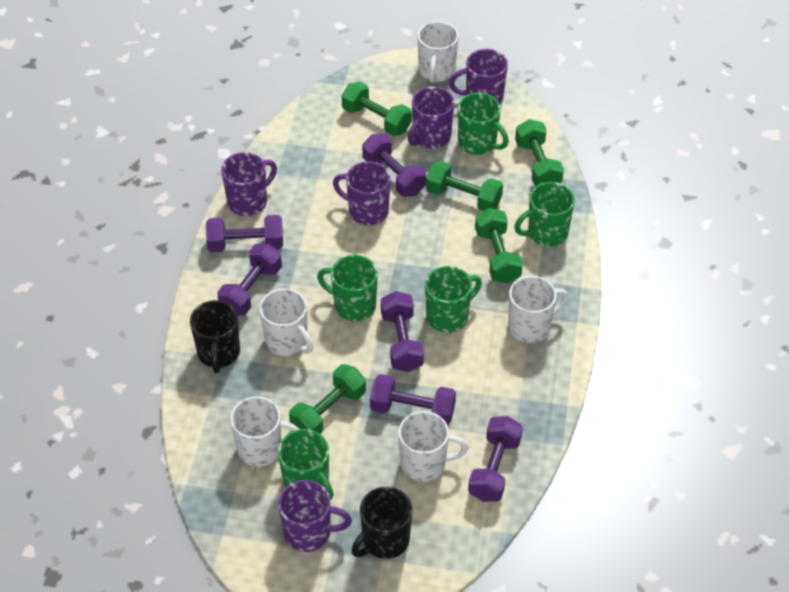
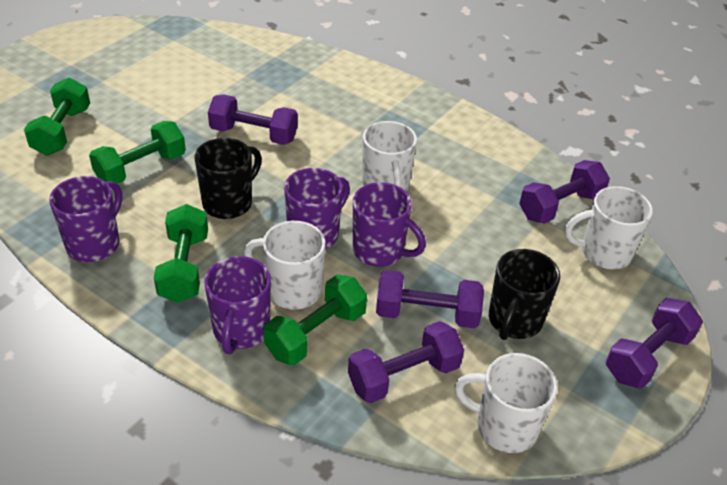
green dumbbell: [289,364,366,434] [341,81,412,136] [426,161,503,211] [475,208,523,283] [515,119,564,186] = 5 -> [24,78,90,155] [89,121,186,184] [154,204,208,303] [263,275,367,365] = 4
green mug: [278,429,334,499] [317,255,378,321] [425,266,482,333] [458,93,509,155] [514,182,575,247] = 5 -> none = 0
purple dumbbell: [206,215,283,253] [217,243,282,316] [362,134,426,197] [370,374,456,425] [381,291,424,372] [468,416,523,502] = 6 -> [208,94,298,145] [348,321,464,403] [376,270,484,328] [519,160,610,224] [606,298,703,389] = 5
purple mug: [221,152,277,216] [278,480,352,552] [333,161,391,225] [408,87,454,149] [449,49,508,104] = 5 -> [49,176,122,262] [204,256,271,354] [284,168,350,249] [353,182,426,267] = 4
white mug: [230,396,299,467] [259,288,313,356] [398,411,468,482] [418,21,459,83] [508,276,568,343] = 5 -> [244,221,325,310] [362,121,417,192] [455,353,558,453] [565,186,653,269] = 4

